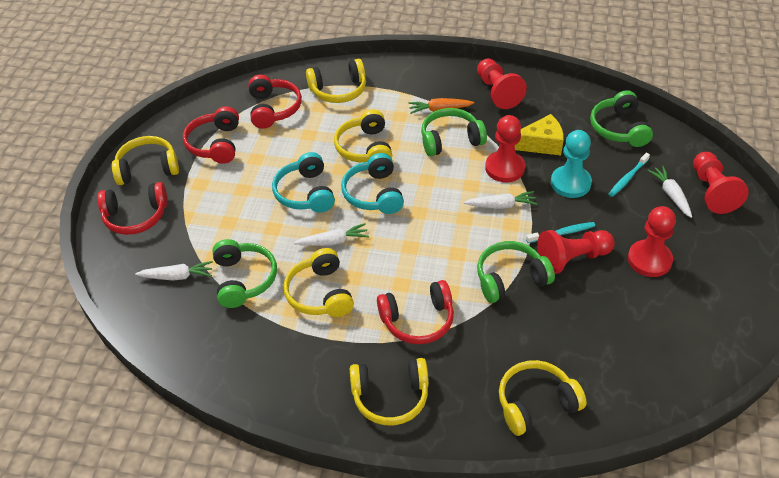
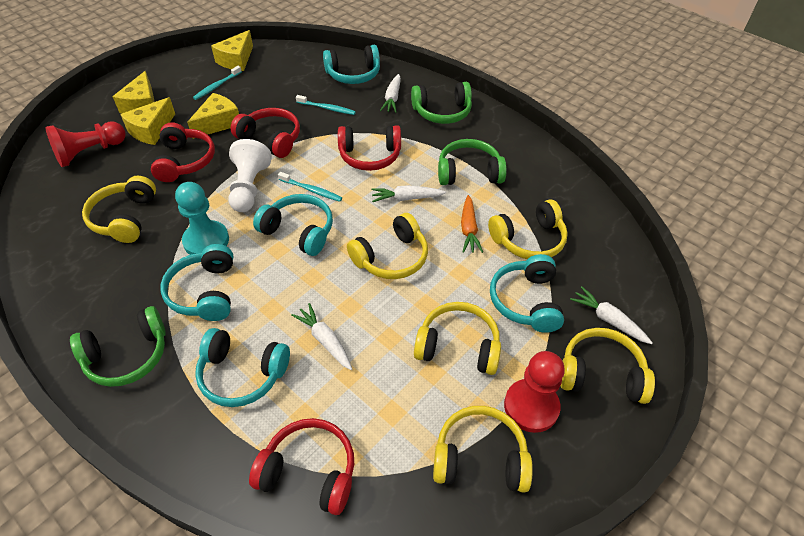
green headphones: [212,239,277,308] [421,108,487,156] [477,241,555,303] [590,90,653,147] = 4 -> [70,306,166,387] [411,82,472,124] [438,139,507,185] = 3
red pawn: [477,58,527,109] [485,115,525,182] [537,230,615,274] [628,206,676,277] [693,152,749,214] = 5 -> [45,122,126,167] [504,351,565,433] = 2
turquoise headphones: [272,152,335,212] [341,153,404,214] = 2 -> [160,244,233,321] [195,328,290,407] [253,194,333,256] [323,45,380,84] [490,254,564,333] = 5
turquoise toothbrush: [526,222,595,243] [608,153,650,197] = 2 -> [193,66,242,100] [278,172,342,202] [296,95,356,115] = 3
white pawn: none = 0 -> [228,139,272,212] = 1
yellow cheese: [515,114,564,155] = 1 -> [112,71,155,114] [120,97,175,145] [187,93,239,139] [211,30,253,71] = 4

